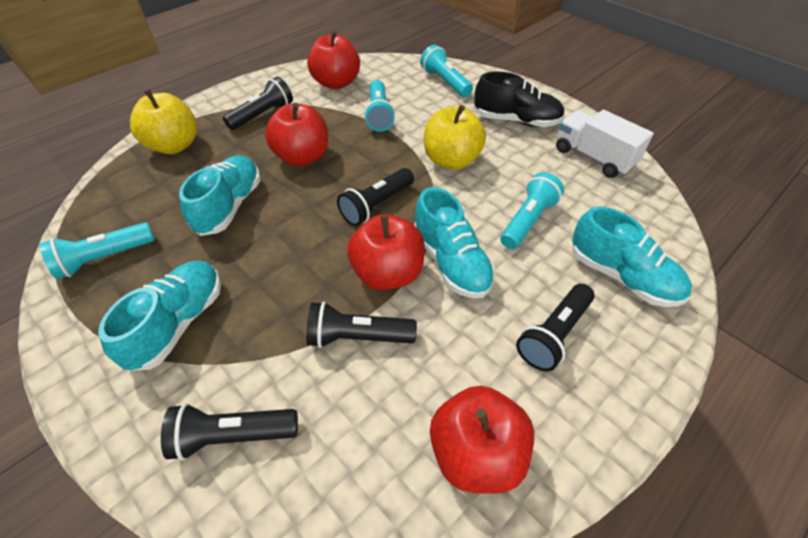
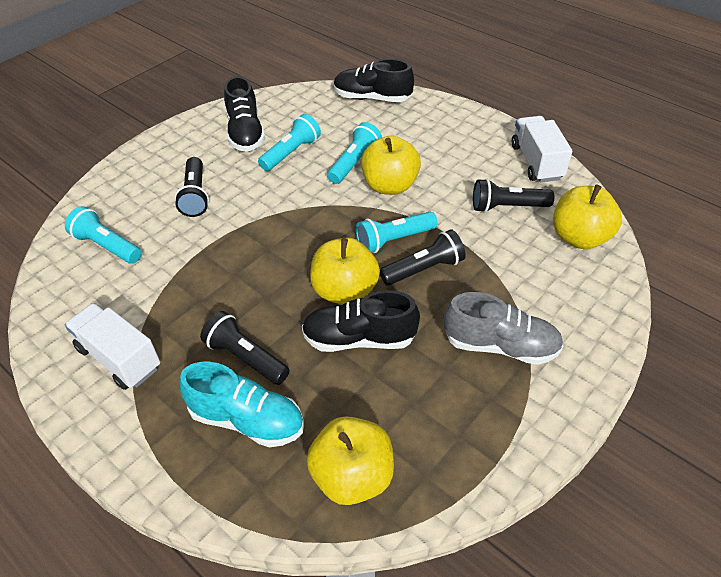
black flashlight: [161,403,298,461] [223,77,293,130] [306,302,417,348] [337,168,414,226] [516,284,594,371] = 5 -> [175,157,209,217] [200,311,290,385] [380,229,466,286] [473,179,554,212] = 4
black shoe: [474,71,565,127] = 1 -> [224,76,265,152] [302,290,420,352] [334,59,414,102] = 3
grey shoe: none = 0 -> [444,292,563,365] = 1
red apple: [265,103,328,166] [307,31,360,89] [347,214,425,290] [430,386,534,494] = 4 -> none = 0
turquoise shoe: [98,261,221,371] [179,155,261,236] [414,187,495,298] [572,206,692,307] = 4 -> [179,362,304,448] = 1
white truck: [556,110,654,178] = 1 -> [65,303,160,390] [512,116,572,182] = 2
yellow apple: [130,89,197,154] [424,105,486,170] = 2 -> [306,416,394,505] [310,237,380,305] [361,136,421,195] [553,185,622,249] = 4

